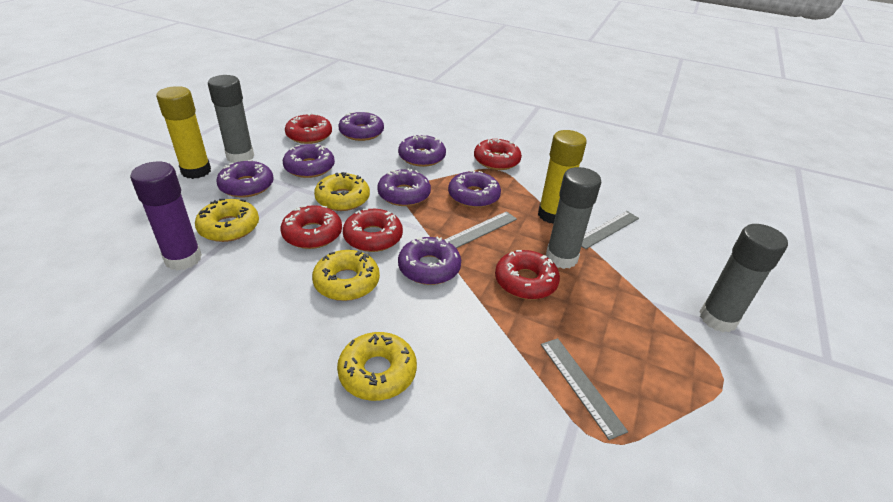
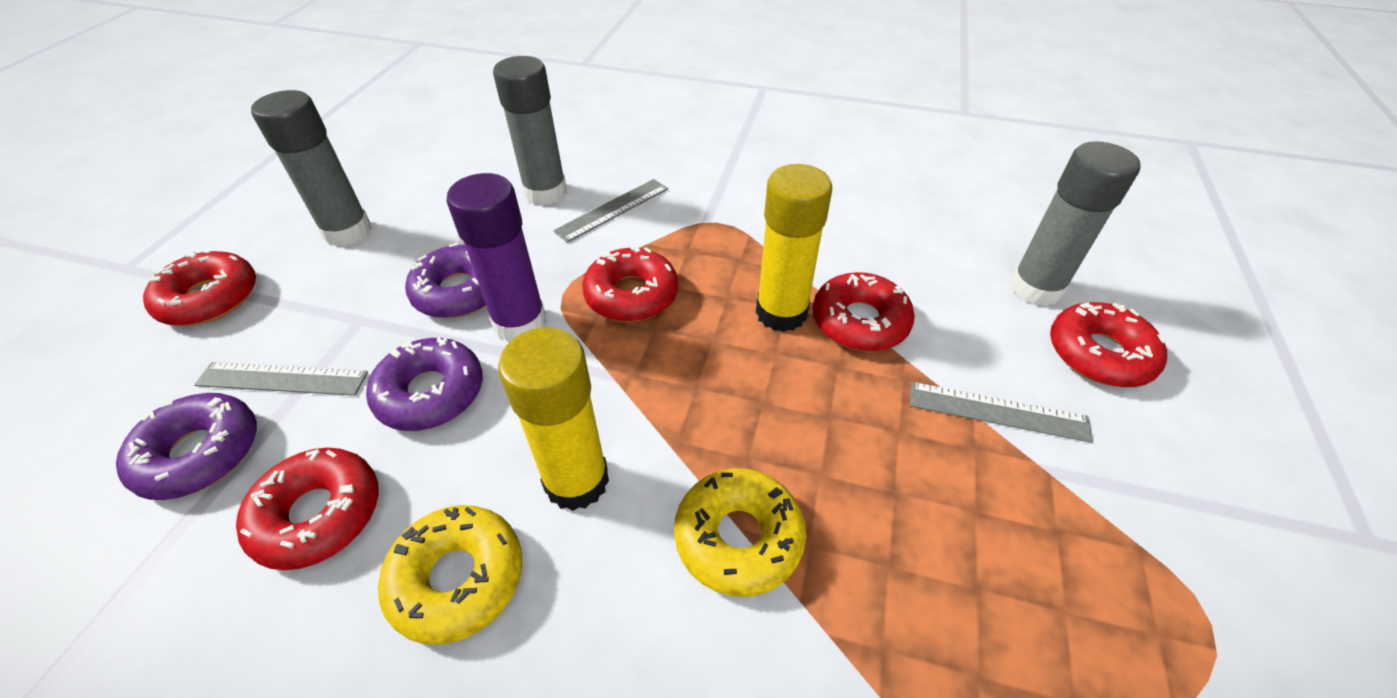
purple donut: [216,160,274,198] [283,144,335,178] [339,112,384,141] [377,169,431,206] [398,135,446,167] [398,237,461,285] [448,170,501,208] = 7 -> [116,393,257,500] [366,337,483,431] [405,243,486,318] = 3
yellow donut: [195,199,259,242] [312,250,380,301] [314,172,370,211] [337,332,417,401] = 4 -> [378,505,522,645] [674,468,806,597] = 2

